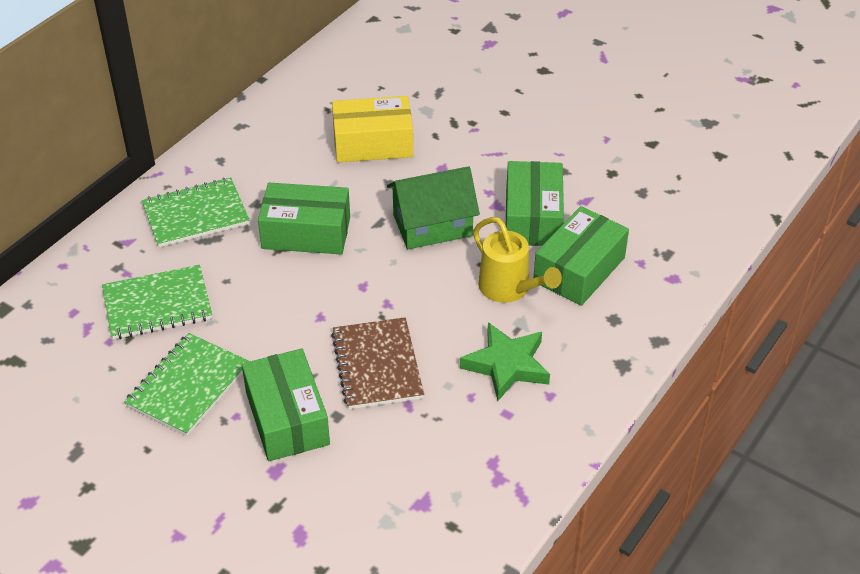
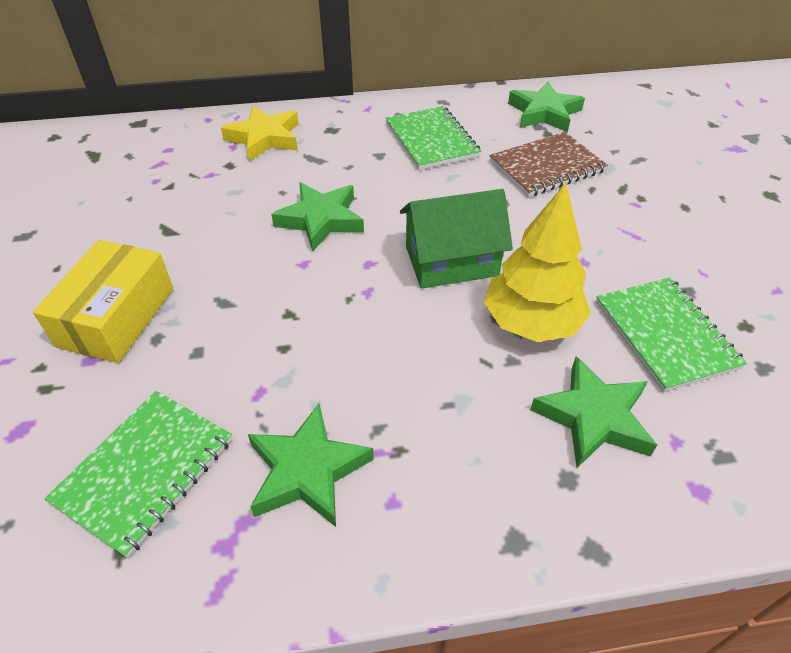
green box: [242,349,330,461] [258,183,350,254] [506,161,564,246] [534,206,629,306] = 4 -> none = 0
green star: [460,323,550,401] = 1 -> [248,404,374,527] [271,182,364,251] [508,82,585,132] [530,357,657,468] = 4
yellow star: none = 0 -> [221,106,299,161] = 1
yellow tree: none = 0 -> [484,183,591,342] = 1
yellow watering can: [473,217,562,303] = 1 -> none = 0

